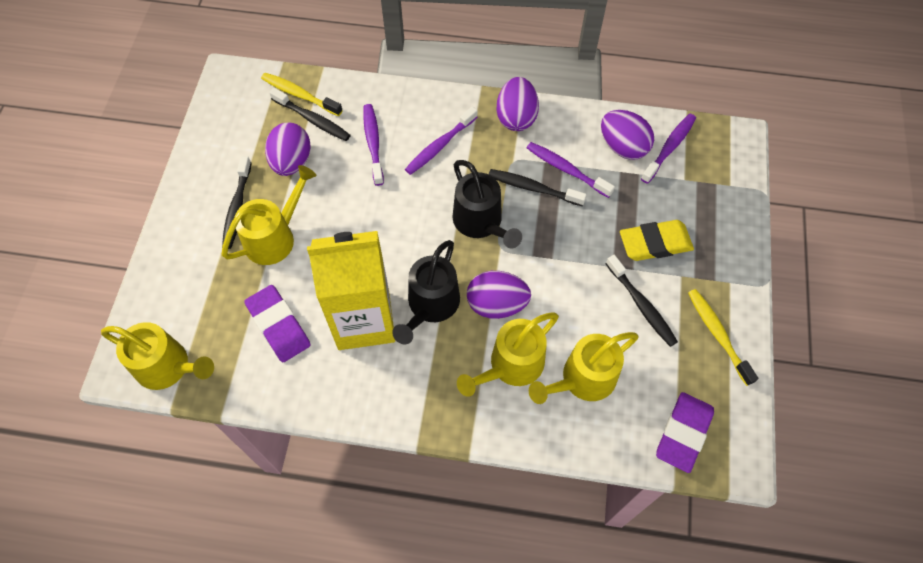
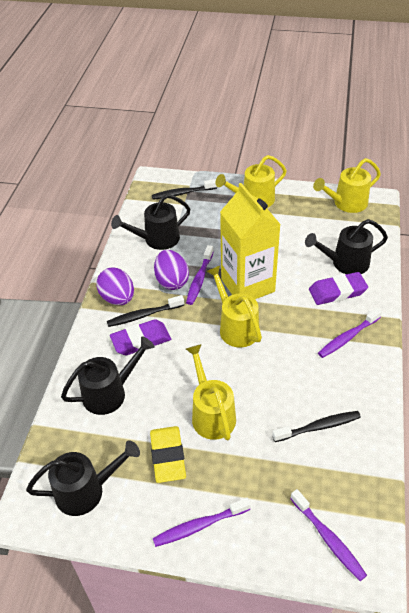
black toothbrush: [222,156,251,249] [269,88,351,141] [488,169,587,206] [606,255,678,347] = 4 -> [107,295,184,327] [152,179,217,200] [272,411,361,442] = 3
black watering can: [392,240,460,344] [452,160,522,248] = 2 -> [26,440,140,516] [61,336,155,415] [111,194,190,250] [305,219,388,274] = 4
purple egg: [265,123,311,176] [467,271,531,319] [496,77,539,131] [601,110,654,160] = 4 -> [96,268,134,305] [154,250,189,290] = 2
yellow toothbrush: [261,73,343,116] [688,289,758,386] = 2 -> none = 0

